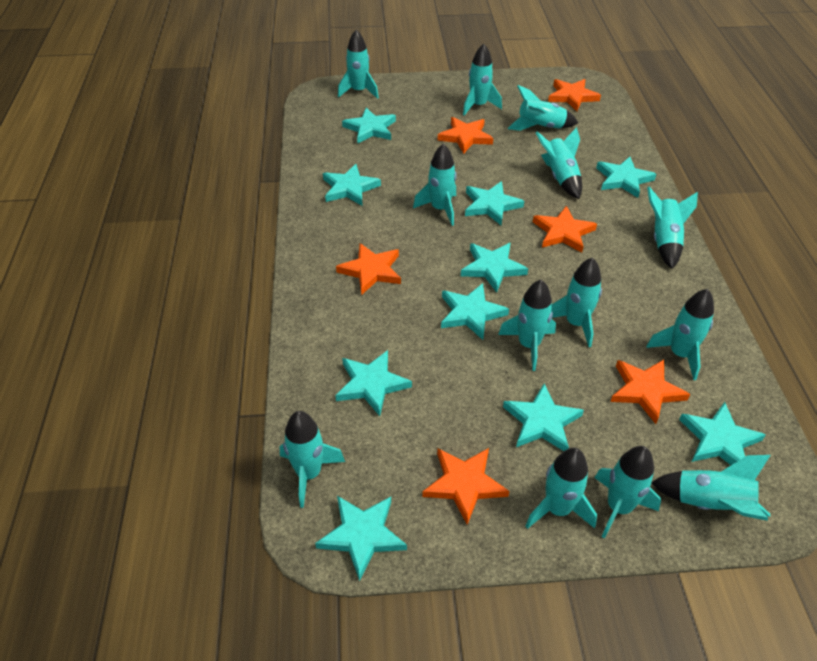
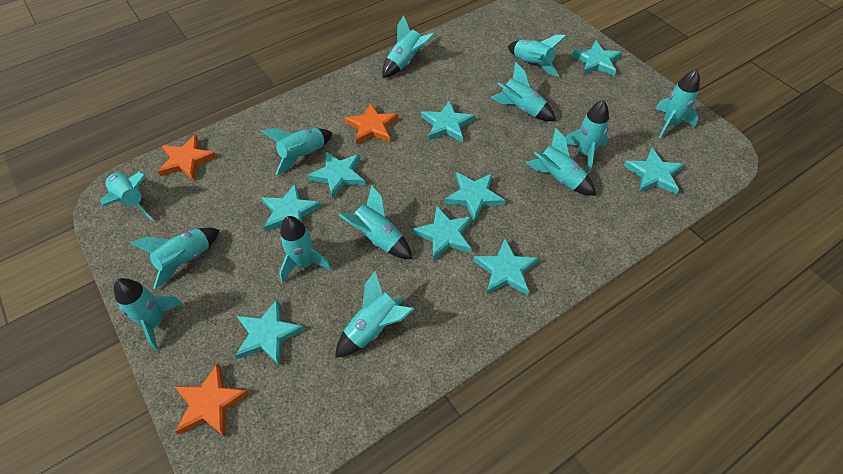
orange star: [336,243,401,295] [422,448,509,525] [438,117,494,154] [533,206,597,253] [548,79,601,111] [610,360,690,424] = 6 -> [158,135,217,180] [175,363,250,437] [345,102,398,145] = 3
turquoise star: [315,496,407,581] [323,164,381,206] [335,350,412,416] [342,108,396,144] [441,283,509,340] [461,243,528,293] [465,181,524,225] [503,383,584,451] [596,157,656,198] [679,402,766,465] = 10 -> [235,299,305,366] [262,183,321,232] [307,151,365,199] [412,206,472,261] [421,100,475,142] [445,172,505,222] [473,238,539,295] [571,40,622,76] [624,148,684,195] = 9

